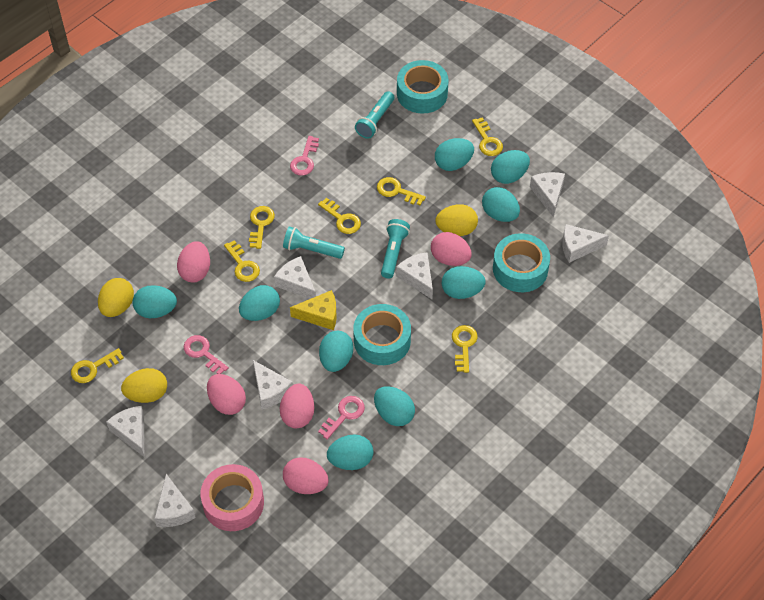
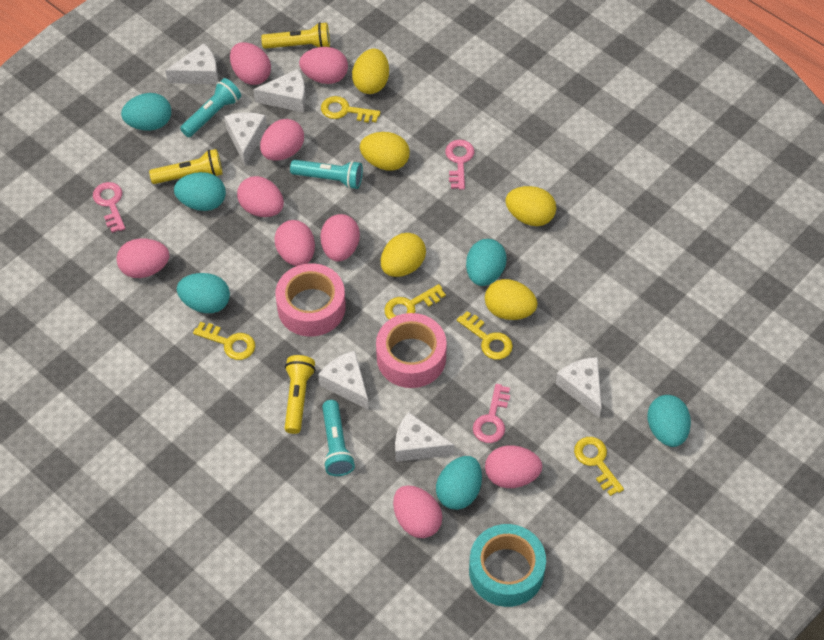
pink egg: [177,241,210,282] [207,374,246,415] [280,383,314,428] [283,457,329,494] [431,232,472,266] = 5 -> [116,239,169,278] [230,42,271,85] [237,176,284,217] [260,119,304,161] [274,220,315,266] [299,47,348,84] [320,214,360,261] [393,485,442,538] [485,445,542,488] = 9
pink tape: [201,464,264,531] = 1 -> [275,263,346,337] [376,313,447,388] = 2
turquoise egg: [133,285,177,318] [239,285,280,321] [319,331,353,372] [327,434,373,470] [374,386,415,426] [435,138,474,171] [442,266,486,299] [482,187,520,222] [491,150,530,184] = 9 -> [121,93,171,131] [174,172,226,211] [177,273,230,313] [436,456,482,510] [466,239,507,286] [648,395,691,447] = 6
turquoise tape: [353,304,411,365] [397,60,449,114] [493,233,550,292] = 3 -> [469,524,546,607] = 1
white cheese: [106,406,144,457] [154,474,196,527] [253,360,293,409] [274,256,316,299] [396,252,433,299] [530,172,565,217] [562,224,609,263] = 7 -> [165,43,218,84] [224,112,267,165] [253,69,306,112] [318,351,369,410] [395,412,454,462] [556,357,602,418] = 6
yellow cheese: [290,290,337,330] = 1 -> none = 0
yellow egg: [98,278,134,317] [121,368,167,403] [435,204,478,236] = 3 -> [352,48,389,94] [360,132,410,171] [381,233,426,277] [485,279,538,320] [505,186,556,226] = 5
yellow flashlight: none = 0 -> [149,149,223,184] [261,22,330,49] [285,355,316,434] = 3
yellow key: [71,348,124,383] [224,240,260,282] [249,206,275,249] [318,198,361,234] [377,177,426,206] [452,325,478,373] [472,117,503,156] = 7 -> [193,322,255,360] [321,96,381,123] [384,284,446,320] [457,311,513,360] [574,437,624,496] = 5

